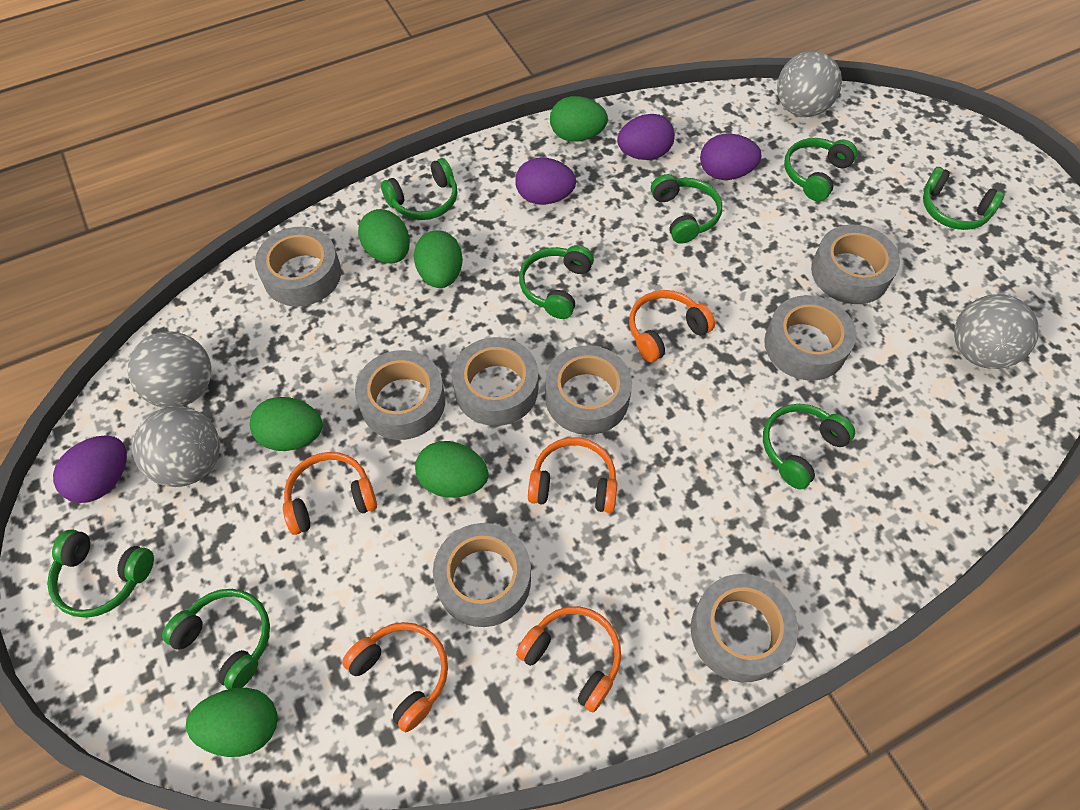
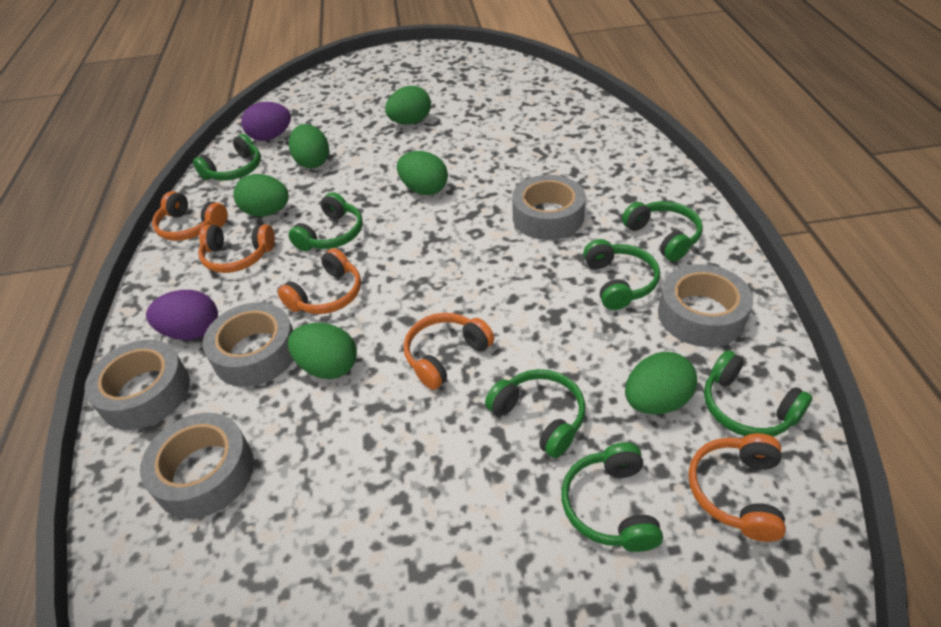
green headphones: [47,529,154,618] [162,589,270,689] [381,158,458,220] [519,245,594,319] [651,174,722,244] [763,404,855,490] [784,138,857,201] [923,167,1005,230] = 8 -> [193,134,261,180] [288,192,363,251] [485,369,585,458] [561,442,663,552] [583,239,660,310] [622,201,703,262] [704,350,812,437] = 7
grey ball: [128,331,212,408] [132,407,220,487] [777,51,842,117] [954,294,1039,369] = 4 -> none = 0
grey tape: [255,226,341,307] [355,350,445,440] [433,523,531,627] [452,337,538,426] [545,345,632,435] [691,574,798,682] [764,295,856,381] [811,225,900,304] = 8 -> [85,340,190,430] [140,413,254,519] [203,302,293,387] [512,175,586,240] [658,264,753,347] = 5
purple egg: [53,435,127,503] [515,158,576,205] [617,114,675,160] [700,134,761,180] = 4 -> [146,290,218,340] [241,102,291,141] = 2

